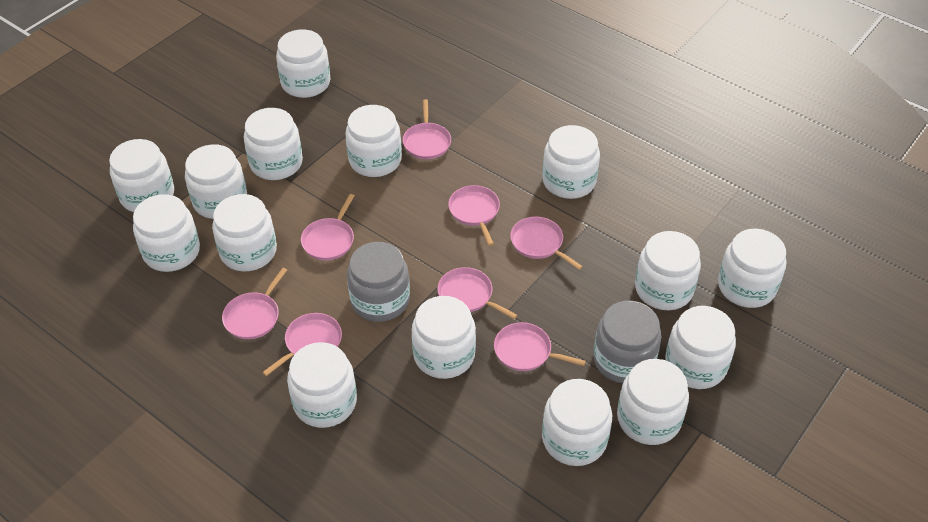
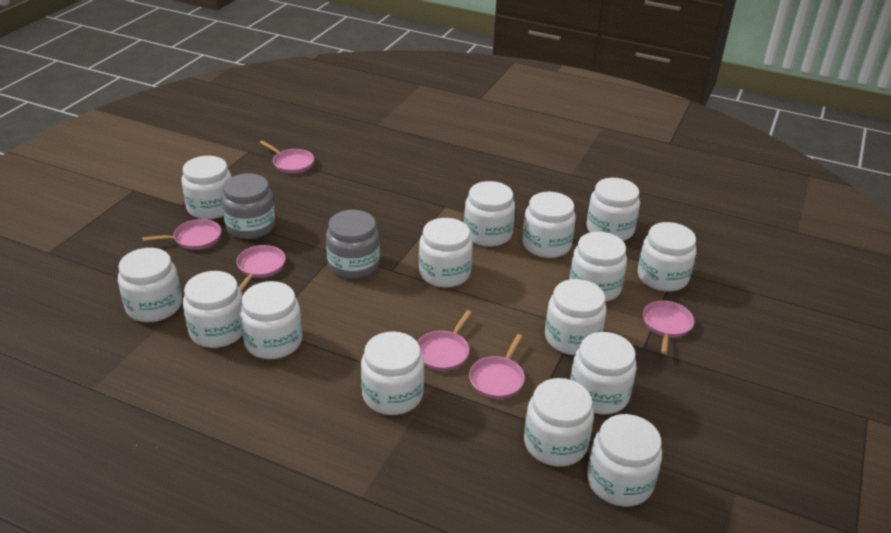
pink pan: [222,268,287,339] [262,313,342,376] [301,194,354,261] [403,99,451,159] [437,267,518,319] [448,185,500,246] [494,322,586,371] [510,216,583,270] = 8 -> [142,219,221,250] [237,245,286,292] [260,140,314,173] [417,310,472,371] [469,334,525,399] [643,301,694,354] = 6

